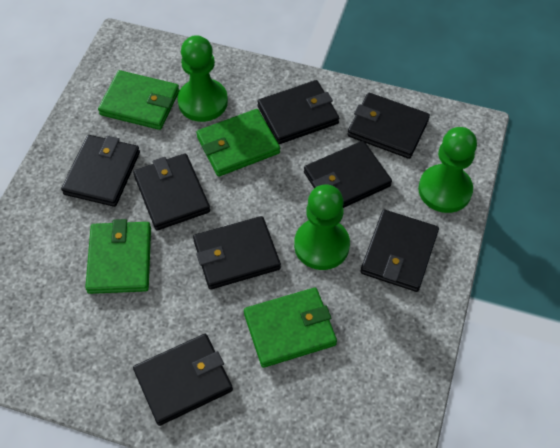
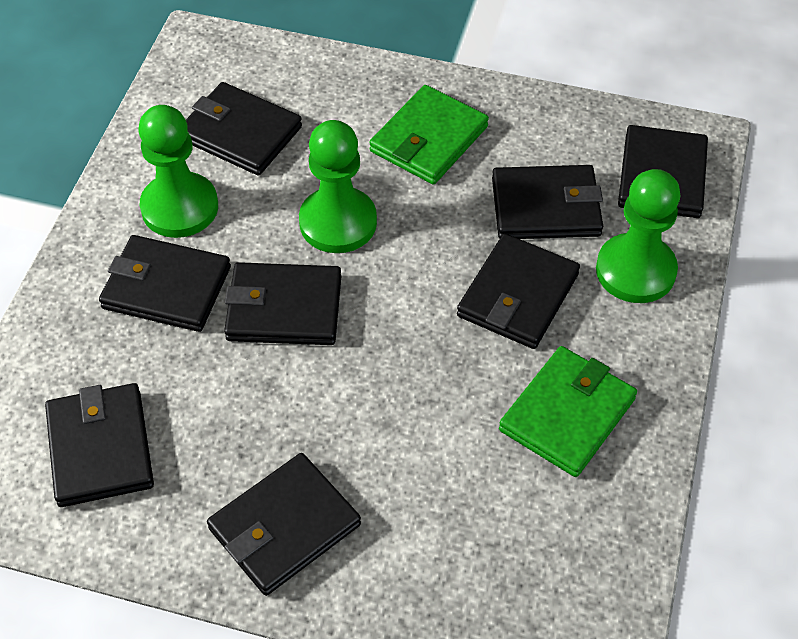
green wallet: [85,219,151,294] [98,70,179,130] [196,109,280,177] [244,287,337,368] = 4 -> [369,85,489,185] [499,346,637,477] = 2

